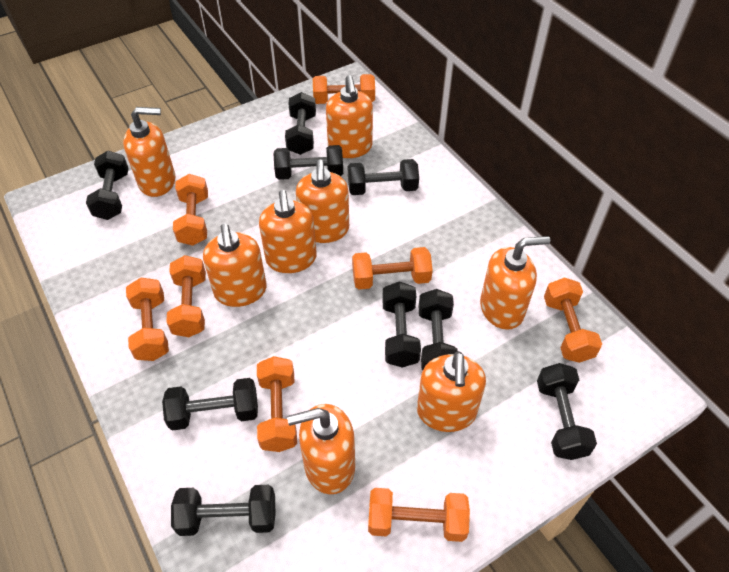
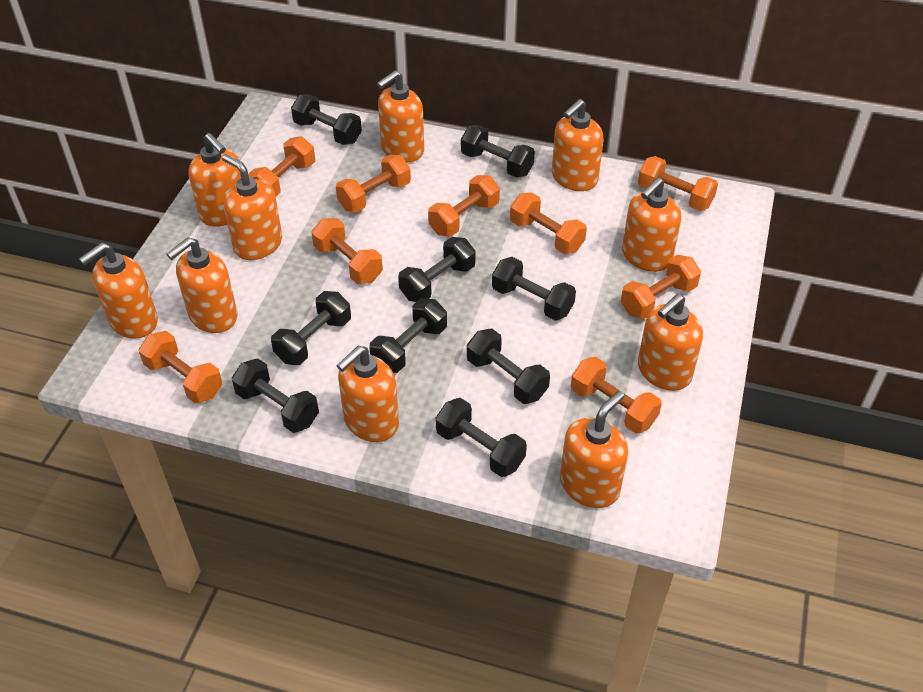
orange dumbbell: [126,278,169,361] [166,255,206,337] [173,174,208,246] [257,356,297,452] [313,74,375,104] [352,247,433,289] [368,488,470,542] [544,277,602,363] = 8 -> [139,331,222,403] [248,136,315,196] [312,218,383,284] [336,155,411,212] [428,175,500,236] [510,192,587,254] [571,357,662,434] [621,255,701,319] [638,156,718,211] = 9
orange soap dispenser: [123,107,175,197] [203,224,266,307] [259,190,317,273] [287,404,355,494] [296,159,349,243] [326,75,373,158] [417,351,486,432] [480,236,550,330] = 8 -> [79,242,158,339] [166,237,238,333] [188,133,241,227] [222,154,282,260] [336,346,399,442] [377,70,424,162] [552,99,604,191] [560,391,628,508] [622,177,681,272] [638,294,703,391] = 10

